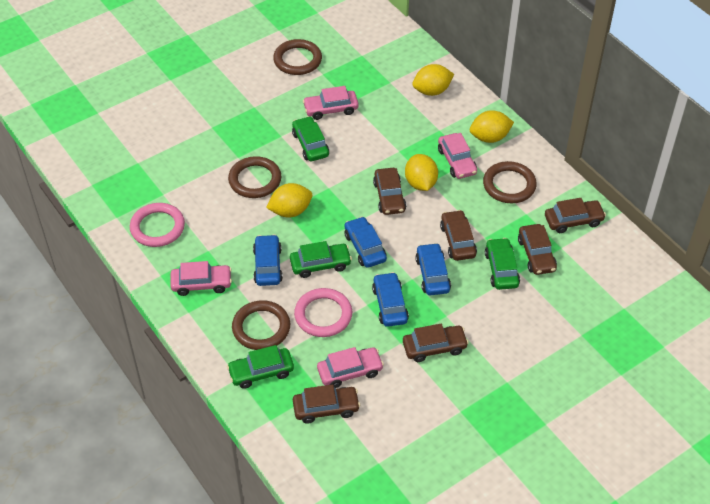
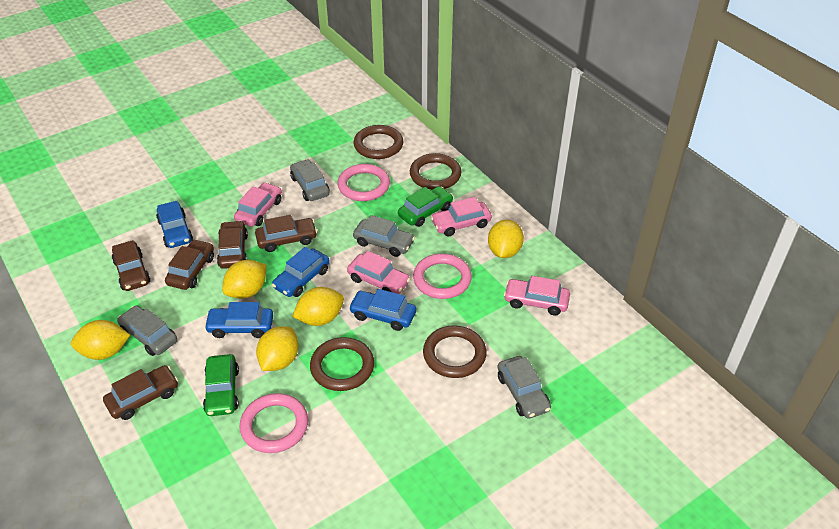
brown car: [293,384,360,424] [373,168,406,215] [403,324,469,362] [440,210,477,261] [518,224,557,275] [545,198,606,233] = 6 -> [103,365,178,420] [112,240,150,291] [165,239,214,290] [217,221,248,269] [255,215,317,252] = 5
green car: [227,345,294,389] [290,241,352,278] [292,116,329,161] [485,238,520,290] = 4 -> [203,354,239,416] [398,186,453,227] = 2
grey car: none = 0 -> [117,306,177,356] [290,159,330,201] [353,215,415,257] [498,356,551,419] = 4
pink ring: [130,203,185,247] [294,288,352,337] = 2 -> [240,393,308,453] [338,164,390,201] [413,254,472,299] = 3
yellow lemon: [266,183,312,218] [405,154,438,191] [412,64,454,96] [470,110,514,143] = 4 -> [71,320,130,360] [222,260,266,299] [256,326,299,371] [292,287,344,326] [488,220,524,258] = 5

